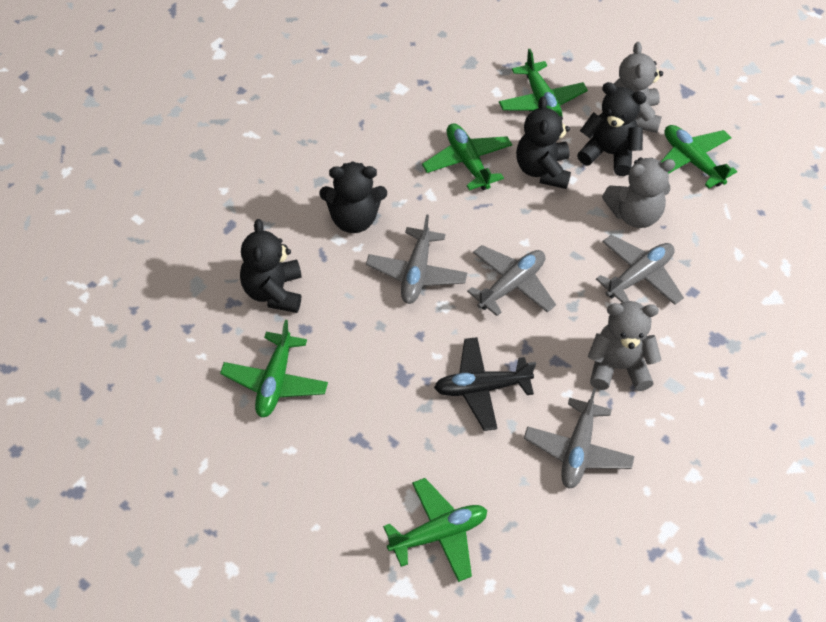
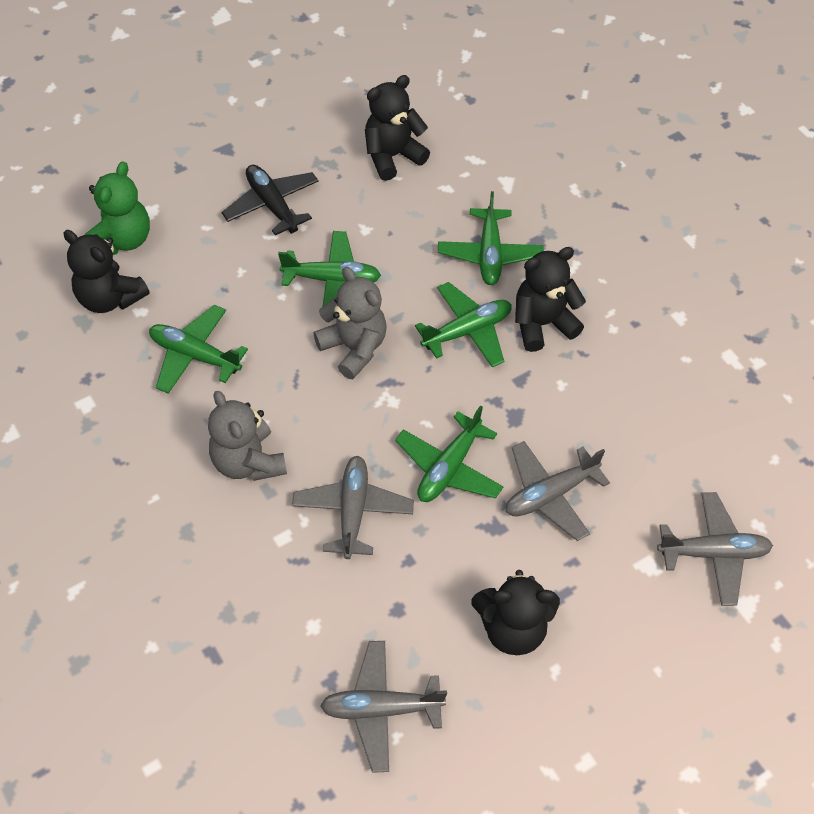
green teddy bear: none = 0 -> [85,161,150,255] = 1
grey teddy bear: [588,301,661,391] [602,157,675,228] [614,42,663,133] = 3 -> [208,391,287,481] [313,267,387,379] = 2

